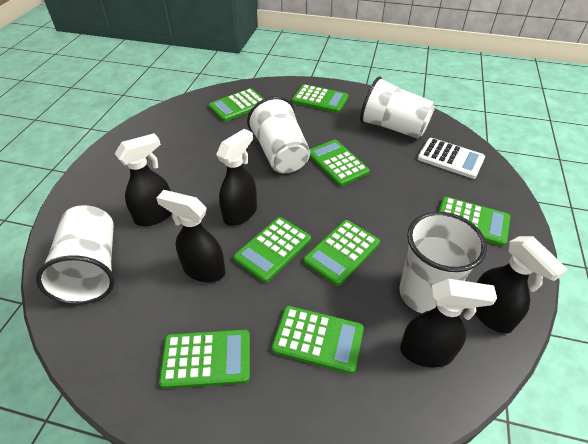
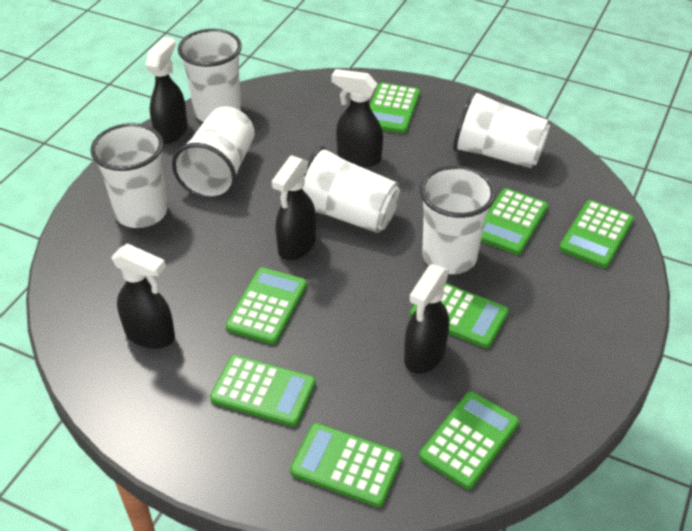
white calculator: [417,138,485,179] = 1 -> none = 0
white cup: [36,205,115,305] [247,96,310,173] [360,77,435,139] [399,212,487,313] = 4 -> [90,123,168,228] [172,106,255,200] [178,29,242,122] [302,146,400,233] [420,165,496,274] [453,89,550,168] = 6

